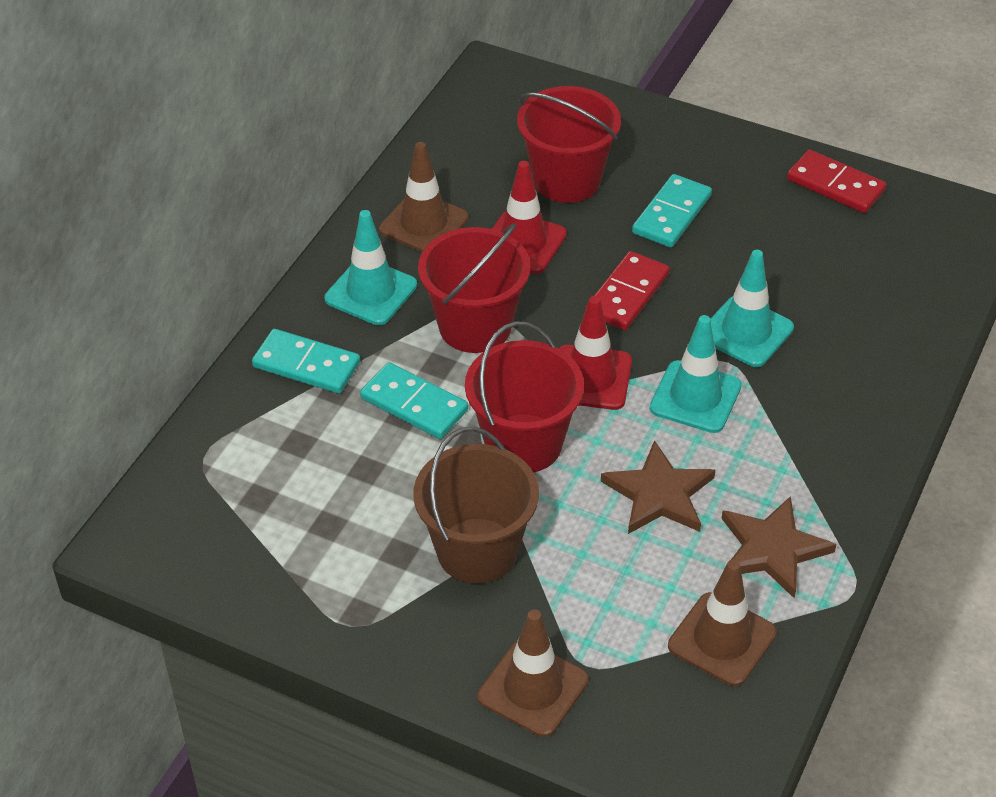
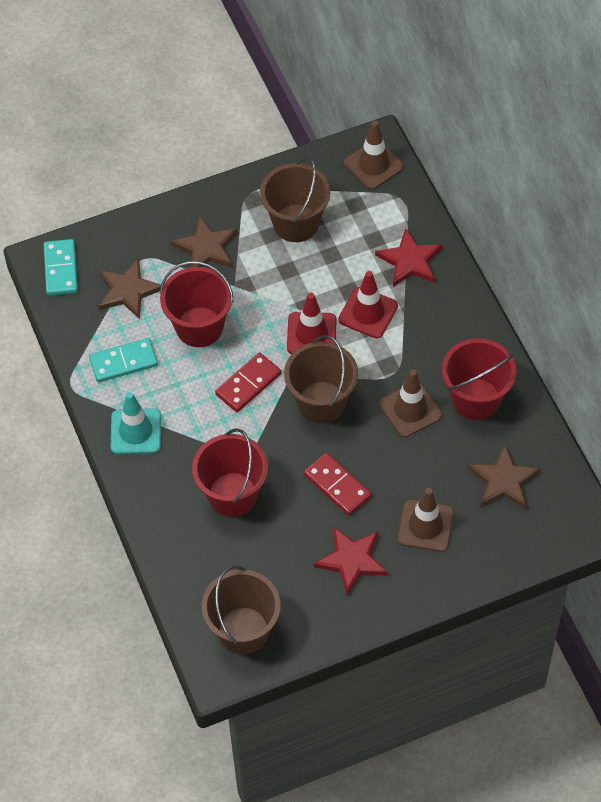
brown bucket: [414,427,539,584] = 1 -> [201,565,281,654] [260,157,330,242] [284,335,358,423] = 3
brown star: [601,440,715,534] [721,496,837,598] = 2 -> [98,258,161,319] [171,215,237,267] [468,445,541,509] = 3
red star: none = 0 -> [314,527,388,595] [375,228,443,287] = 2
turquoise domino: [252,329,360,393] [360,362,468,439] [632,174,712,248] = 3 -> [44,239,78,296] [89,338,158,382] = 2
turquoise traffic cone: [325,210,417,325] [650,315,742,433] [710,250,794,367] = 3 -> [111,392,161,454] = 1

